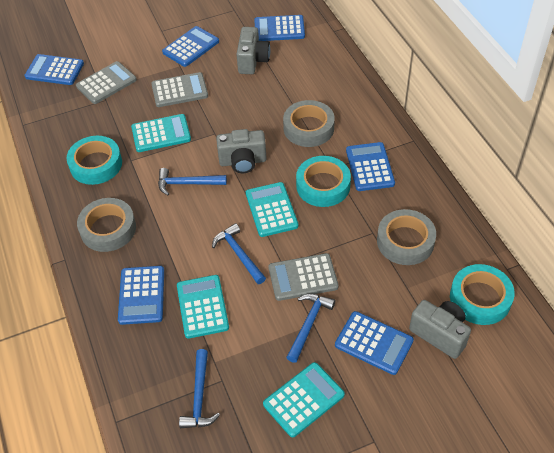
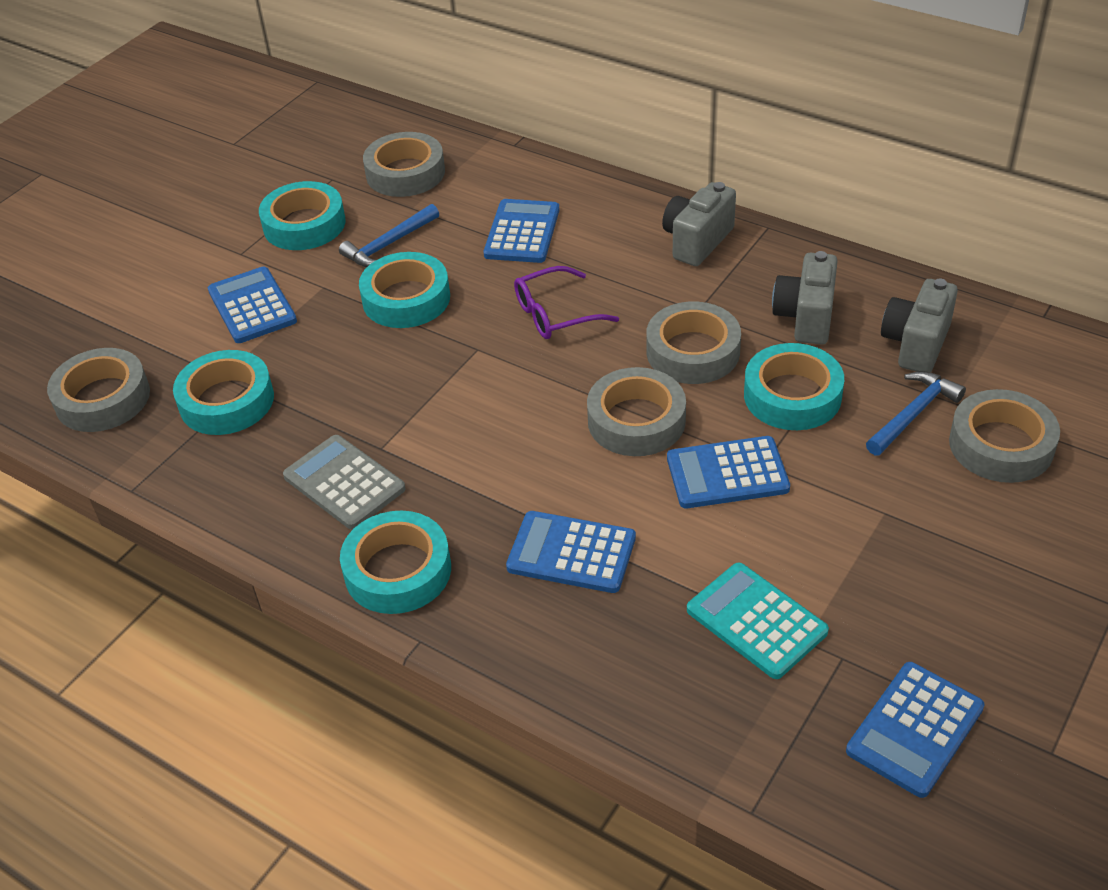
blue calculator: [25,54,84,85] [118,266,164,325] [162,26,219,67] [254,15,305,41] [335,311,414,375] [346,142,395,191] = 6 -> [208,267,297,343] [484,199,560,263] [506,511,636,593] [667,436,790,508] [846,662,985,798] = 5
blue hammer: [158,168,227,195] [179,349,220,428] [212,223,266,284] [286,294,335,363] = 4 -> [339,204,439,267] [866,371,966,456] = 2
grey calculator: [76,61,137,104] [151,72,208,107] [268,253,339,301] = 3 -> [283,435,406,529] = 1
grey tape: [77,198,136,252] [283,100,335,147] [377,209,436,265] = 3 -> [47,348,150,432] [363,132,445,197] [587,367,686,456] [646,302,741,384] [949,389,1060,483] = 5
purple glasses: none = 0 -> [514,266,619,339] = 1
turquoise calculator: [131,114,191,152] [177,275,229,339] [246,182,298,237] [263,362,345,437] = 4 -> [687,562,829,679] = 1
turquoise tape: [66,136,122,185] [296,156,351,207] [450,264,515,325] = 3 -> [173,350,274,435] [259,181,346,250] [340,511,451,614] [359,252,450,328] [744,343,844,430] = 5

